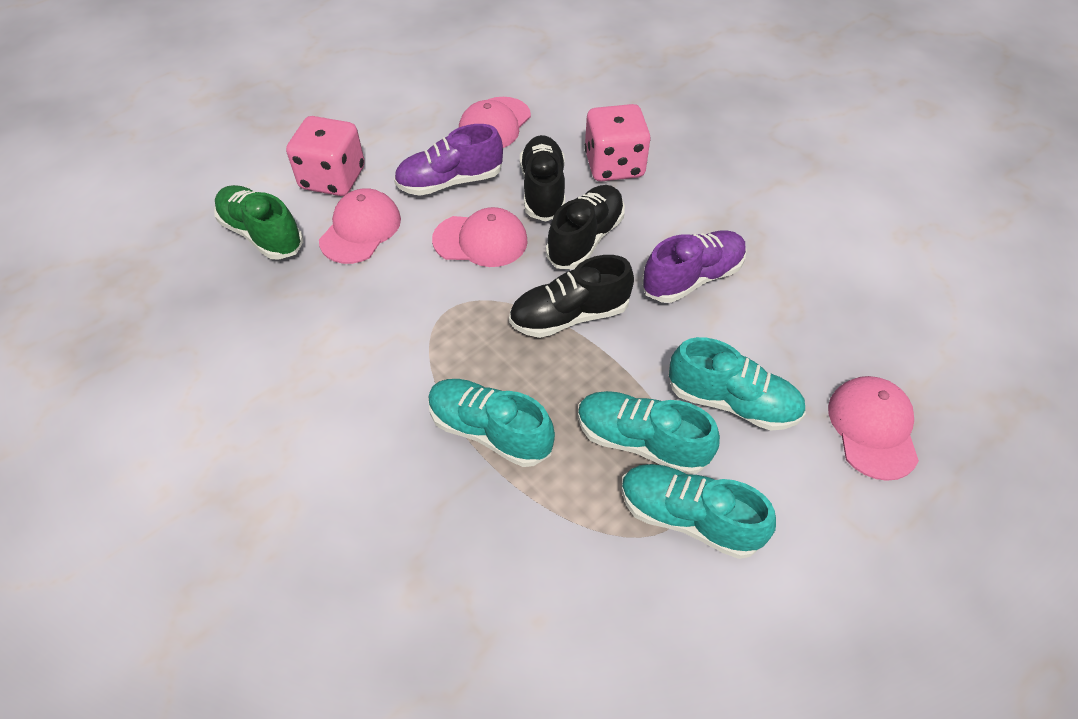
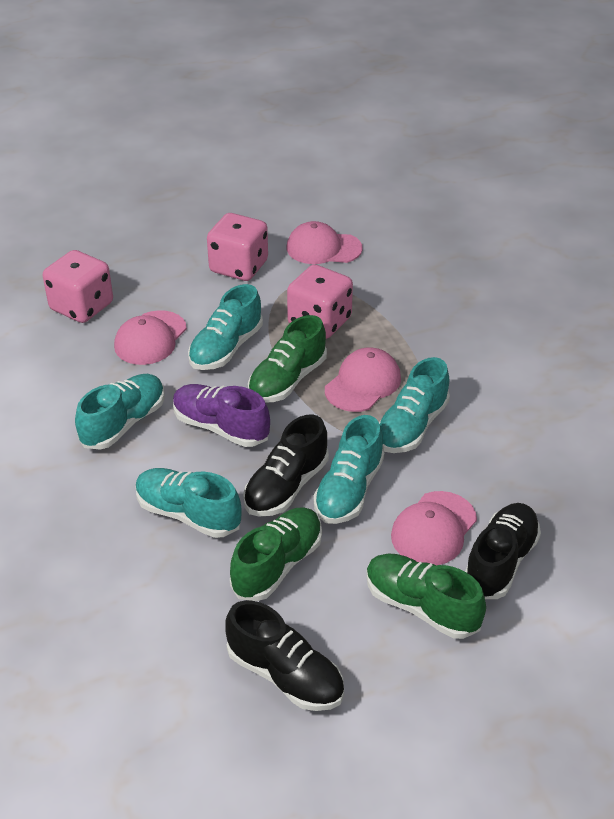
green shoe: [214,185,303,260] = 1 -> [230,507,322,601] [248,315,327,402] [366,554,486,639] = 3
pink dice: [286,116,365,196] [584,104,651,181] = 2 -> [43,250,113,323] [207,213,268,281] [287,264,353,339] = 3
purple shoe: [394,124,503,196] [642,230,747,303] = 2 -> [173,384,270,447] = 1
turquoise shoe: [428,379,555,467] [578,391,720,475] [621,464,776,559] [668,337,806,431] = 4 -> [75,374,165,450] [136,468,242,538] [188,284,263,370] [313,415,384,524] [379,357,450,453] = 5

